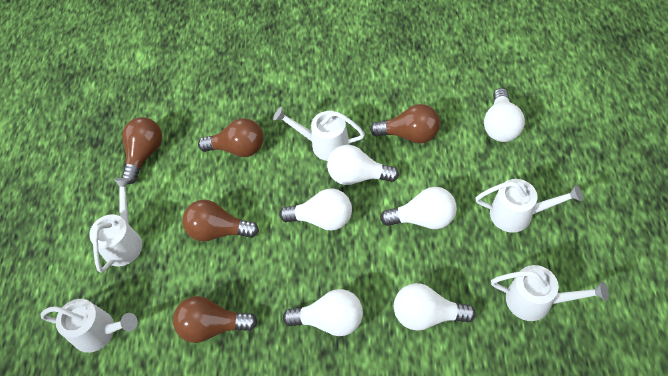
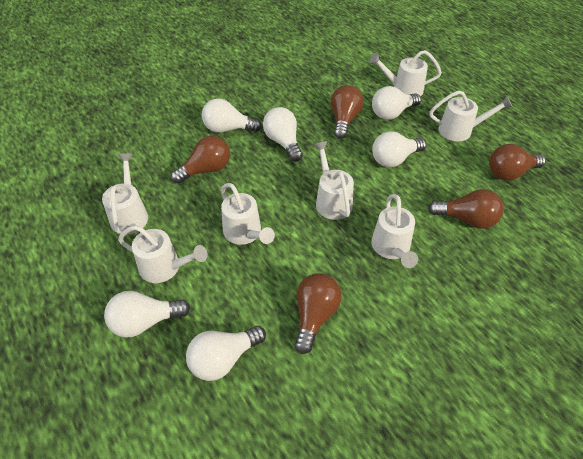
white watering can: [40,299,138,353] [89,178,142,273] [273,107,365,161] [476,179,583,233] [491,265,609,321] = 5 -> [102,153,148,235] [118,225,208,283] [221,183,275,245] [314,141,354,220] [369,50,442,96] [371,194,418,268] [430,90,513,141] = 7

